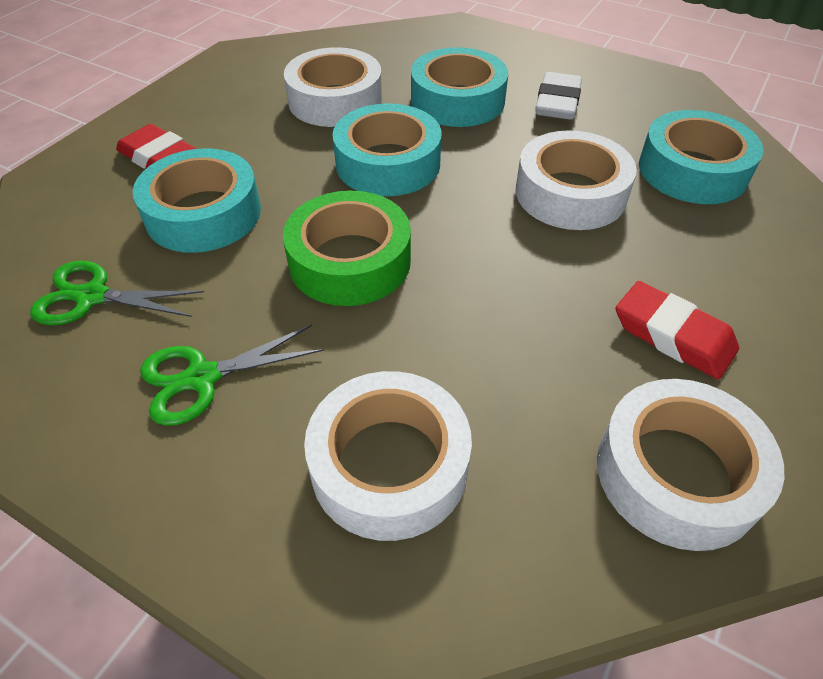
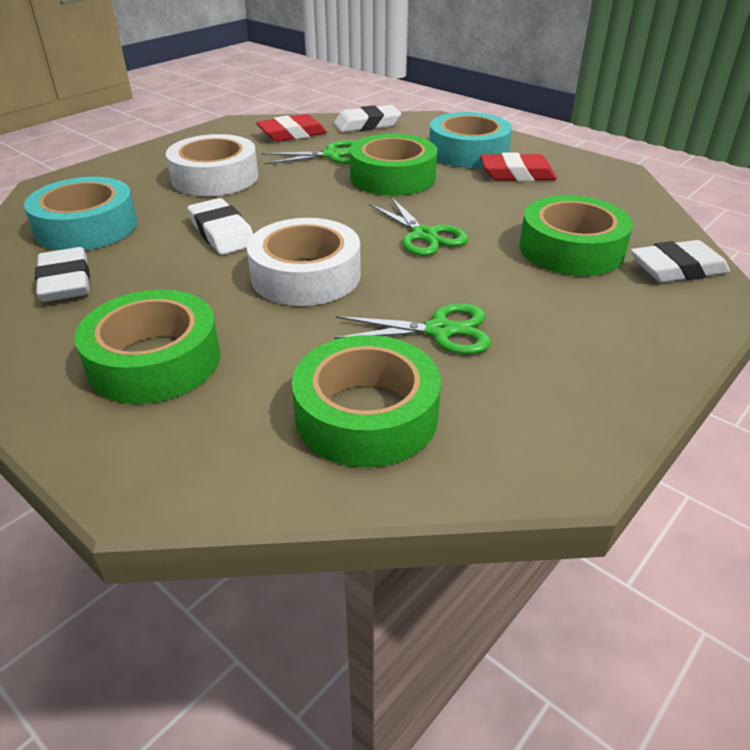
green scissors: [30,261,204,325] [140,324,324,426] = 2 -> [262,140,356,165] [334,303,491,354] [369,197,468,256] = 3
green tape: [283,191,411,306] = 1 -> [74,290,220,404] [292,335,441,467] [350,134,437,196] [519,195,633,276] = 4
turquoise tape: [133,148,261,253] [332,103,442,196] [411,47,508,127] [639,110,764,204] = 4 -> [24,177,137,250] [429,112,512,168] = 2
white eraser: [535,72,582,120] = 1 -> [35,247,90,302] [187,198,253,255] [334,105,401,132] [630,240,730,283] = 4
white tape: [284,47,382,127] [304,371,472,541] [516,130,637,230] [597,379,784,551] = 4 -> [166,134,258,196] [247,218,361,306] = 2

